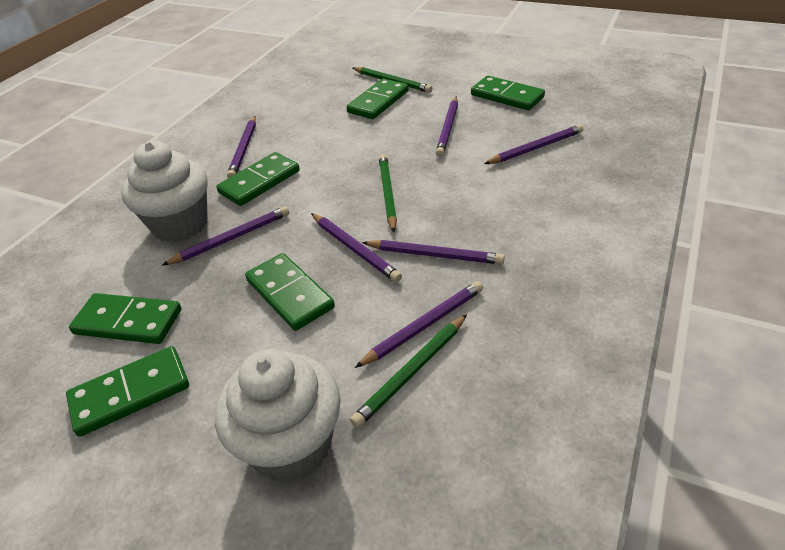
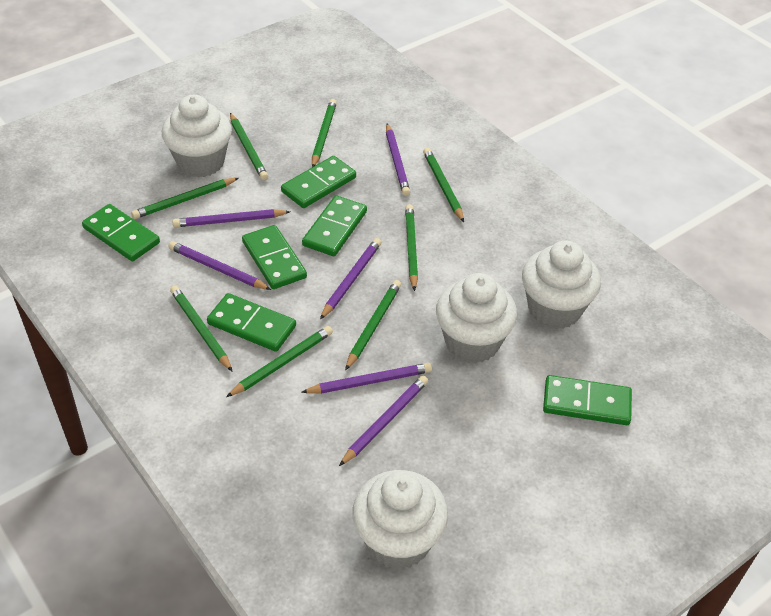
green pencil: [350,314,467,428] [353,67,433,93] [379,154,397,232] = 3 -> [131,178,239,219] [170,286,233,372] [226,326,333,397] [230,113,268,180] [312,99,337,167] [345,280,401,370] [405,204,418,291] [423,148,464,222] = 8
purple pencil: [162,206,289,266] [227,116,256,178] [311,213,402,282] [355,281,483,368] [362,240,505,265] [436,96,458,157] [484,124,584,164] = 7 -> [168,241,271,290] [172,209,290,227] [301,363,432,394] [320,238,381,320] [339,375,428,466] [386,123,410,196] = 6
white cupcake: [121,141,208,242] [215,349,341,482] = 2 -> [162,95,232,178] [352,470,448,570] [436,273,517,363] [522,241,601,329] = 4

